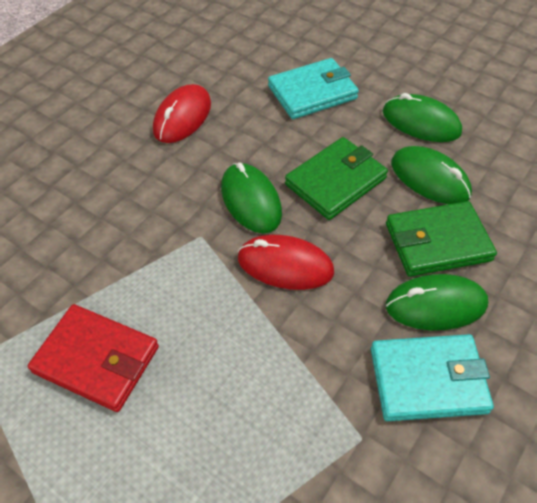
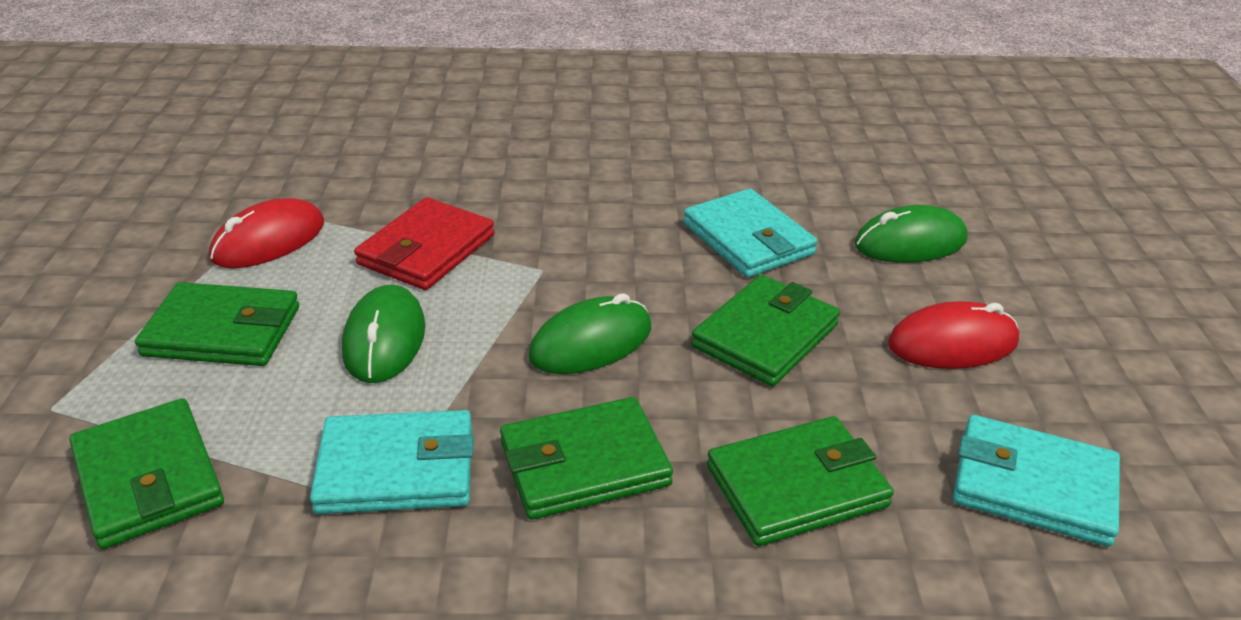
green mouse: [221,163,282,234] [383,93,462,142] [386,274,488,330] [391,146,472,204] = 4 -> [342,285,425,383] [528,293,651,374] [854,205,968,263] = 3
green wallet: [285,137,388,220] [386,201,497,277] = 2 -> [69,398,224,549] [135,282,299,366] [500,397,673,520] [691,275,840,386] [707,416,894,546] = 5
turquoise wallet: [268,58,359,119] [371,334,494,421] = 2 -> [310,410,474,514] [683,189,818,278] [953,415,1120,547] = 3

